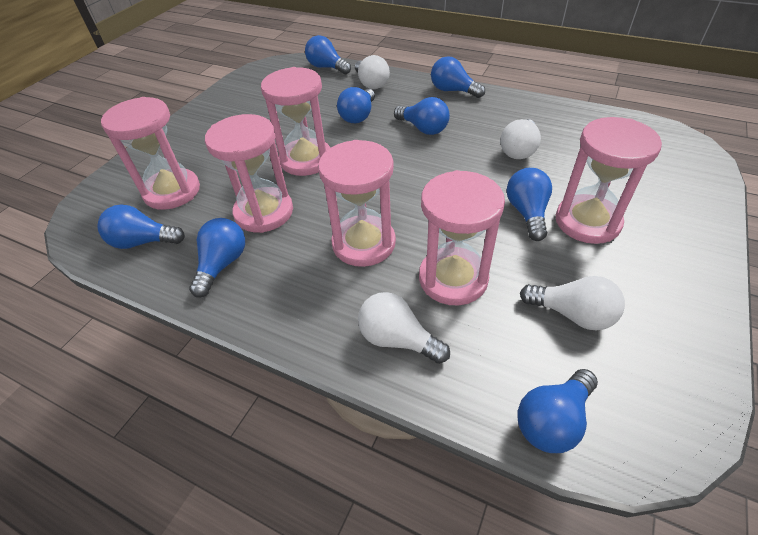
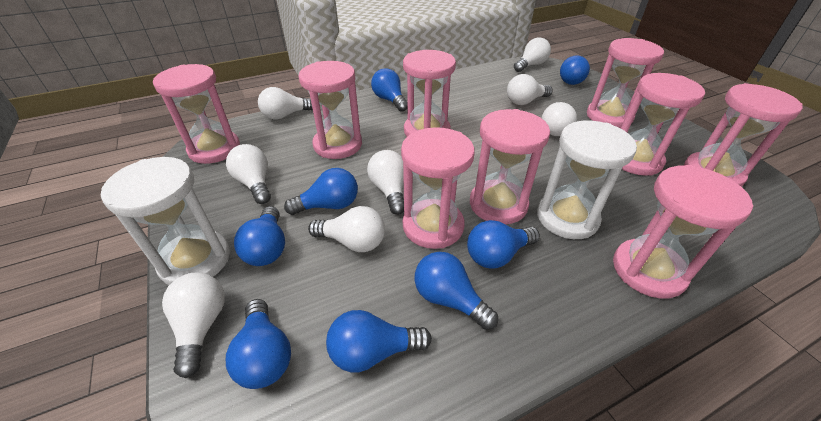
pink hourglass: [101,97,200,210] [205,114,293,233] [261,67,330,176] [318,140,396,267] [419,170,505,306] [556,117,662,244] = 6 -> [153,64,240,164] [299,61,362,159] [401,127,475,249] [403,50,456,136] [470,109,550,224] [587,38,664,128] [613,165,753,299] [621,73,705,176] [684,83,803,187] = 9
white hourglass: none = 0 -> [101,157,230,285] [537,120,637,239] = 2
white light bulb: [355,55,390,89] [358,292,450,364] [500,119,541,159] [520,276,625,331] = 4 -> [162,273,225,378] [226,144,271,204] [258,87,313,120] [308,206,385,252] [367,150,404,215] [507,74,553,105] [514,37,551,72] [542,102,577,136] = 8

